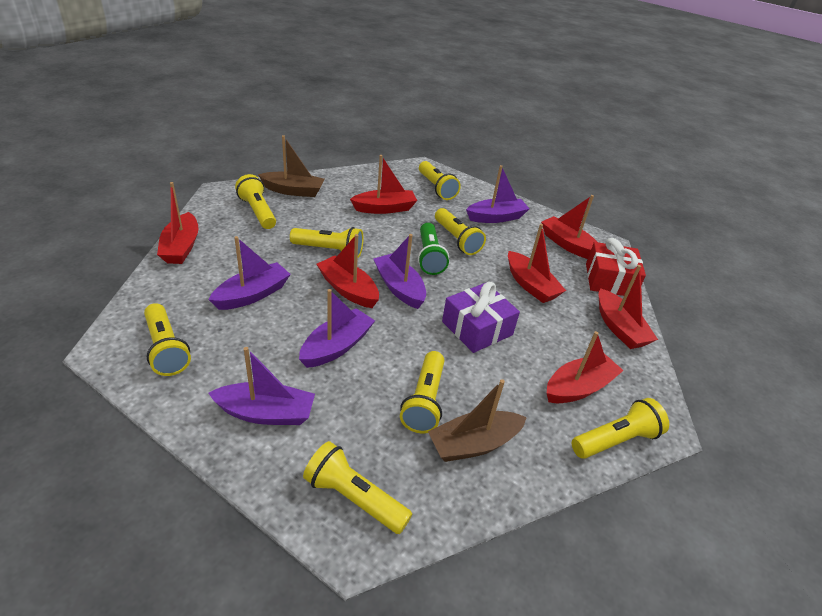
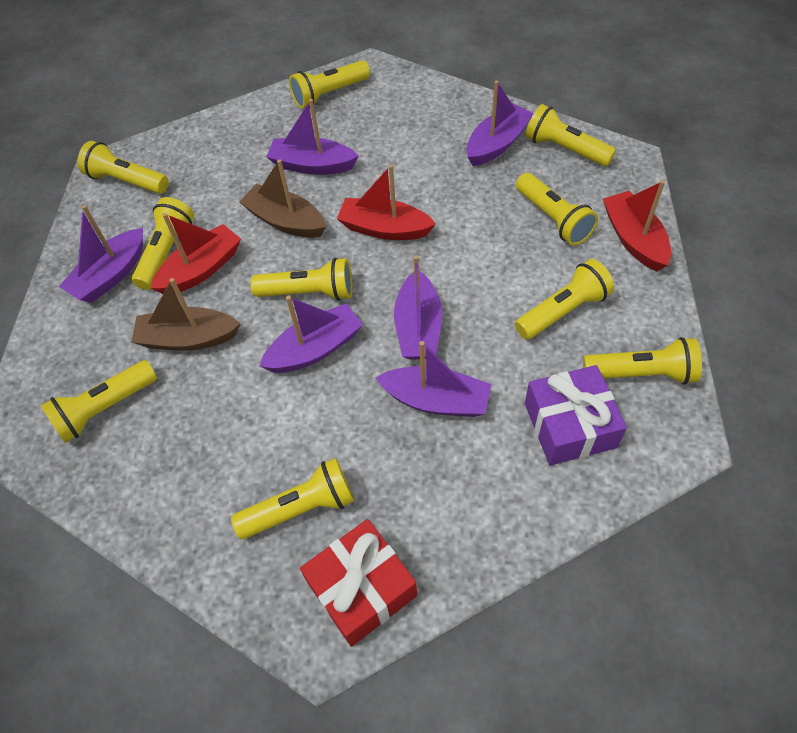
green flashlight: [418,223,449,275] = 1 -> none = 0
purple boat: [208,347,315,425] [209,236,291,310] [299,289,375,368] [373,234,426,309] [466,165,530,223] = 5 -> [59,205,143,303] [259,296,363,373] [267,99,359,175] [376,341,491,417] [394,255,442,360] [466,81,534,166] = 6
red boat: [157,182,199,264] [316,234,379,308] [350,155,417,214] [508,224,566,303] [541,195,597,259] [547,331,624,403] [599,265,658,349] = 7 -> [150,213,241,294] [337,164,436,240] [603,180,671,271] = 3
yellow flashlight: [144,303,191,376] [235,174,276,229] [290,227,363,258] [303,441,412,534] [400,351,444,433] [419,161,461,200] [435,208,486,255] [572,398,669,459] = 8 -> [40,360,157,443] [78,141,169,194] [132,197,194,290] [231,458,354,539] [250,258,353,301] [289,60,370,109] [515,259,614,340] [516,173,598,245] [526,104,616,167] [583,337,702,385] = 10

